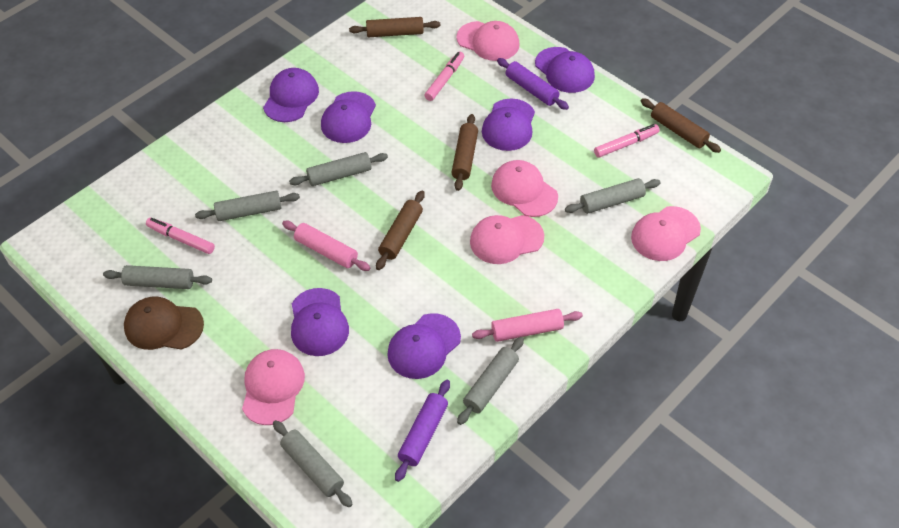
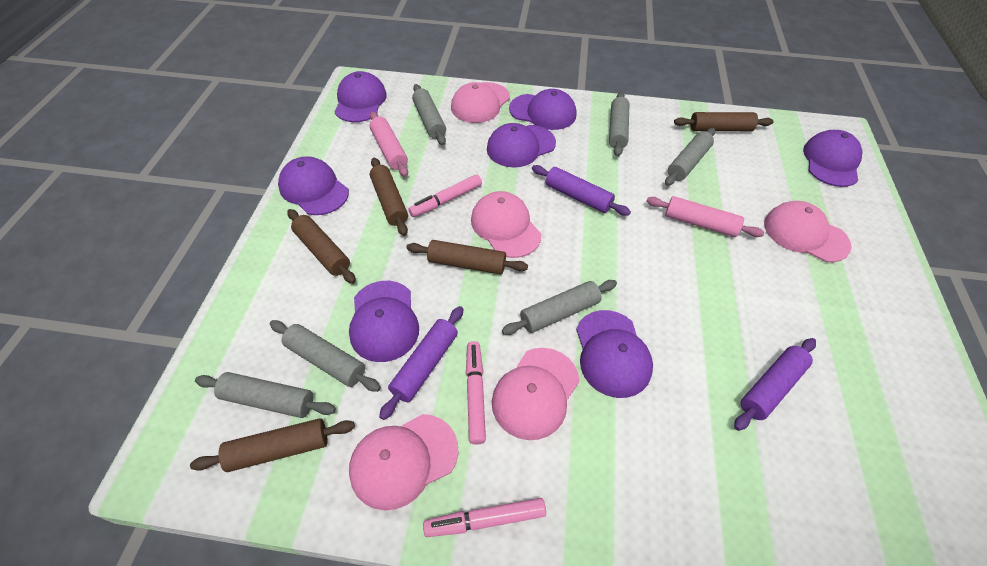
brown cap: [124,297,204,350] = 1 -> none = 0
brown rolling pin: [349,17,440,37] [376,191,425,270] [451,114,478,191] [641,98,721,153] = 4 -> [190,418,355,472] [287,209,356,284] [370,158,408,236] [406,240,528,274] [674,112,774,131] = 5
purple cap: [263,68,319,122] [291,288,349,356] [321,91,376,143] [387,313,461,379] [482,98,535,151] [535,47,595,93] = 6 -> [278,156,349,215] [335,71,387,122] [349,281,419,362] [487,123,556,168] [509,89,576,130] [576,310,653,398] [803,130,863,187] = 7
purple rolling pin: [395,380,450,482] [497,58,569,110] = 2 -> [379,306,464,420] [532,165,631,216] [734,338,816,431] = 3

